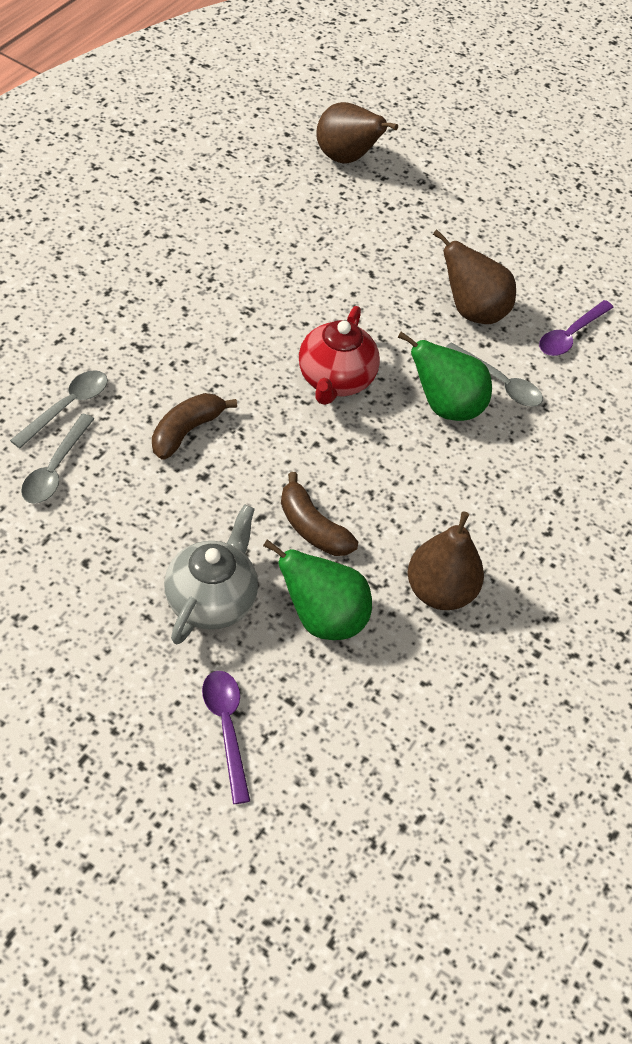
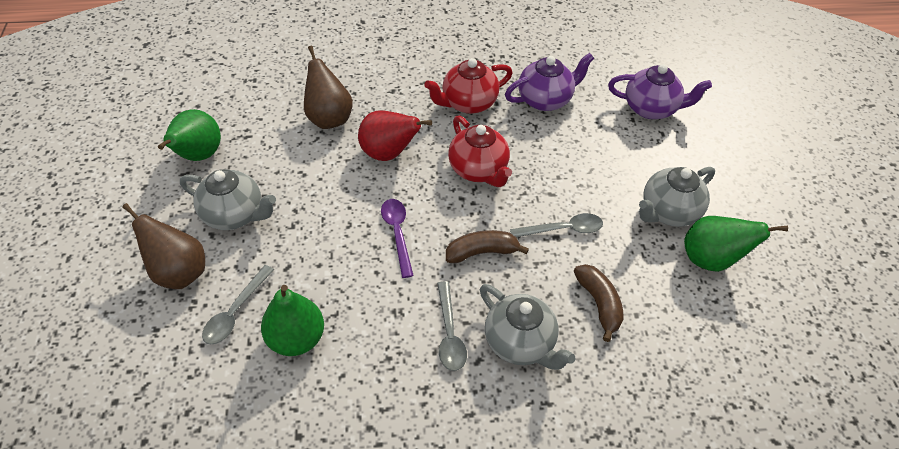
brown pear: [316,102,398,164] [408,511,484,610] [433,229,516,324] = 3 -> [122,203,205,289] [304,46,353,129] = 2
green pear: [263,539,372,640] [398,332,492,421] = 2 -> [158,109,221,161] [261,285,324,356] [684,216,788,272] = 3
grey teapot: [164,504,258,644] = 1 -> [180,169,276,230] [480,284,576,370] [639,167,715,227] = 3
purple spoon: [202,671,250,804] [539,300,614,356] = 2 -> [381,199,414,278] = 1
purple teapot: none = 0 -> [505,53,594,111] [608,64,712,119] = 2
red pear: none = 0 -> [358,110,432,161] = 1
red teapot: [299,306,380,405] = 1 -> [425,58,513,114] [448,115,512,187] = 2

